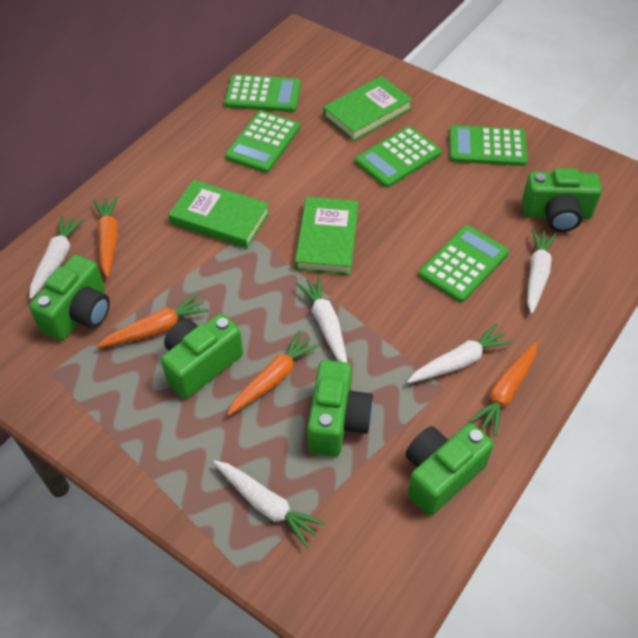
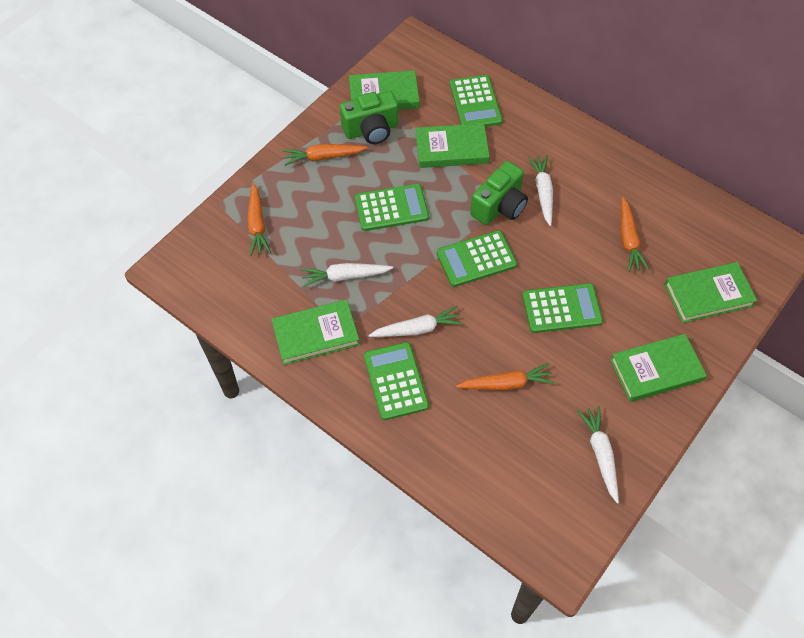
green book: [168,180,270,249] [295,197,358,275] [323,76,413,141] = 3 -> [271,300,360,365] [349,70,420,110] [416,123,490,168] [610,334,707,402] [664,262,757,323] = 5
green camera: [29,255,110,341] [161,314,243,399] [307,360,374,457] [405,423,494,516] [522,168,602,232] = 5 -> [340,91,398,144] [470,161,528,225] = 2
white carrot: [29,215,85,299] [213,460,325,548] [295,276,347,362] [407,323,513,383] [527,228,557,314] = 5 -> [301,263,393,287] [368,306,463,337] [528,155,553,226] [577,406,619,504] = 4

